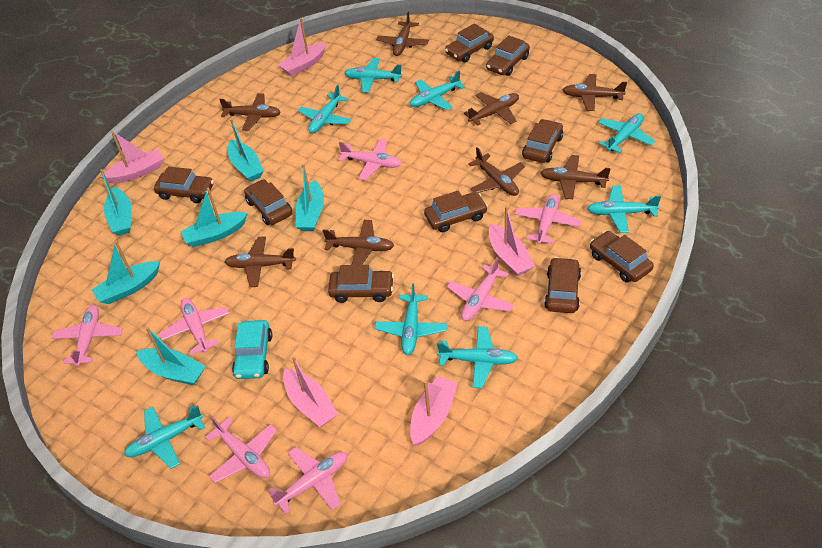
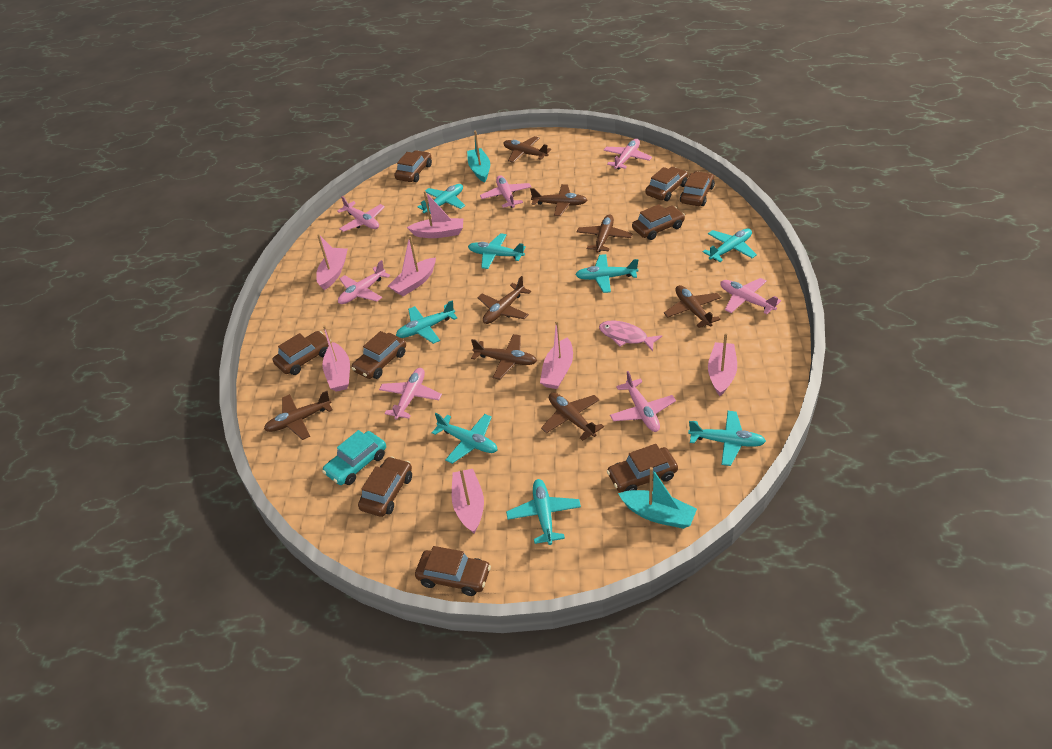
pink boat: [100,131,163,183] [278,18,326,76] [283,356,338,427] [410,376,458,446] [489,206,535,276] = 5 -> [316,234,348,290] [323,325,350,392] [388,236,436,296] [407,191,463,238] [452,468,484,533] [540,321,573,389] [708,333,737,396] = 7
pink fish: none = 0 -> [599,321,662,351] = 1
turquoise boat: [92,241,160,304] [100,169,132,235] [136,327,206,385] [181,187,248,247] [228,118,264,182] [296,164,324,231] = 6 -> [467,131,490,182] [618,467,697,529] = 2

